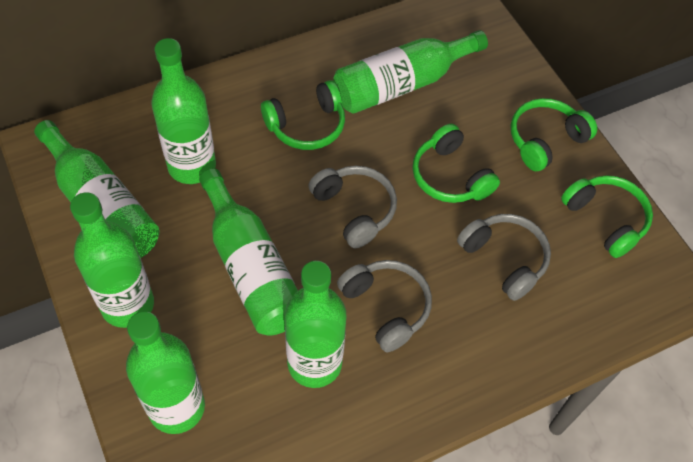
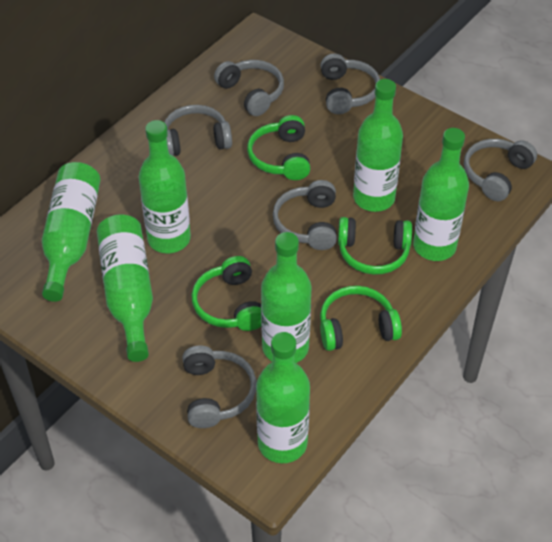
grey headphones: [308,166,397,249] [337,260,432,352] [457,214,551,301] = 3 -> [164,105,232,156] [183,345,257,428] [214,60,284,116] [273,180,337,250] [321,54,380,114] [464,139,537,201] = 6

